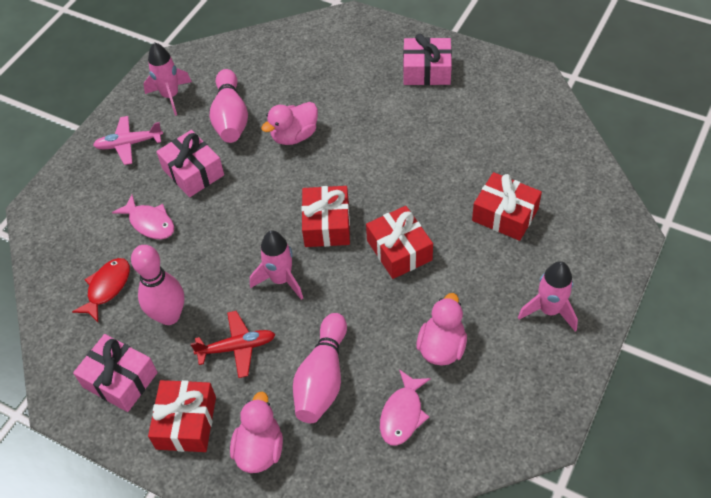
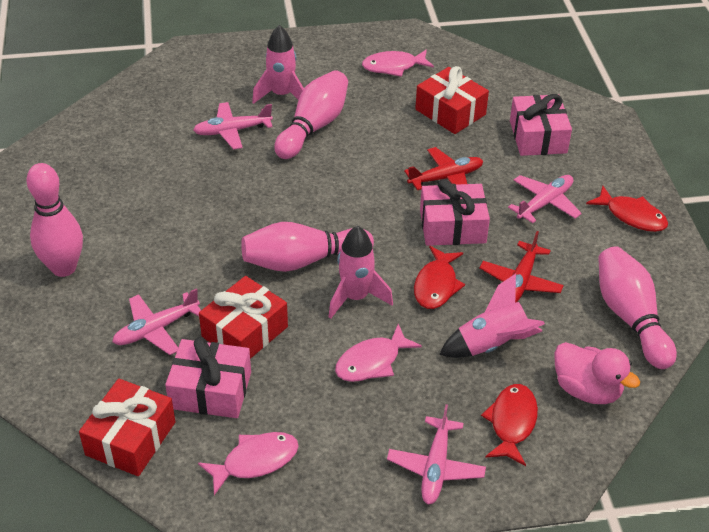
pink bowling pin: [131,245,184,325] [209,69,248,143] [293,313,347,423] = 3 -> [27,163,83,277] [241,222,374,272] [274,70,348,159] [598,246,677,369] = 4
pink duck: [230,392,283,473] [261,102,318,145] [417,293,467,365] = 3 -> [554,342,640,404] = 1
pink fish: [112,195,174,239] [380,369,431,446] = 2 -> [198,432,299,495] [335,324,422,382] [362,49,434,77] = 3
pink plane: [93,116,163,165] = 1 -> [112,288,201,355] [193,102,273,150] [387,404,486,505] [508,175,582,223] = 4
red fish: [72,258,130,322] = 1 -> [414,246,465,309] [481,384,538,466] [586,185,668,232] = 3
red gift: [148,380,216,452] [301,186,350,247] [366,206,433,279] [472,172,542,241] = 4 -> [79,379,176,476] [199,276,288,359] [415,66,489,134] = 3
red plane: [191,311,276,378] = 1 -> [404,147,483,190] [479,231,564,303] = 2

